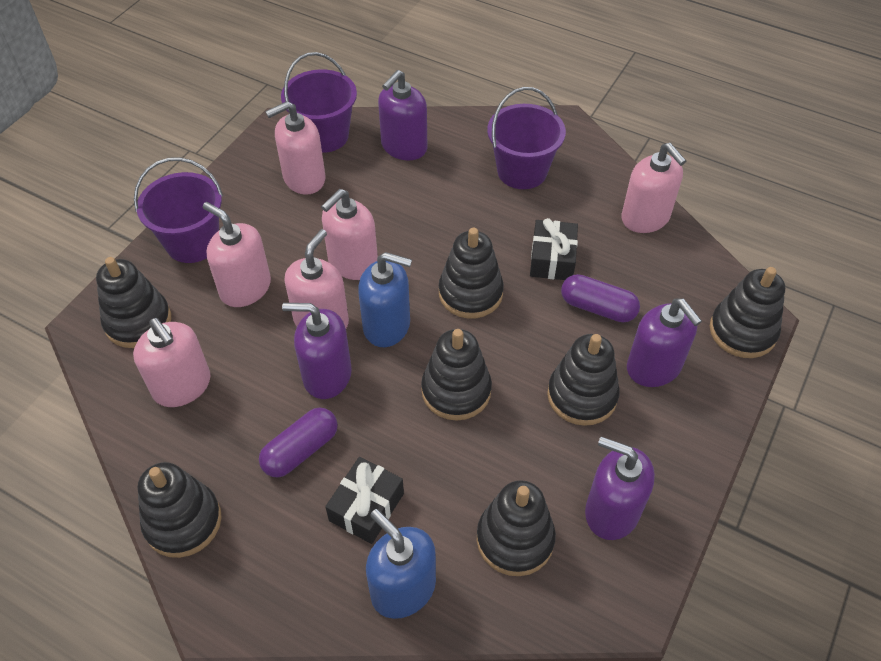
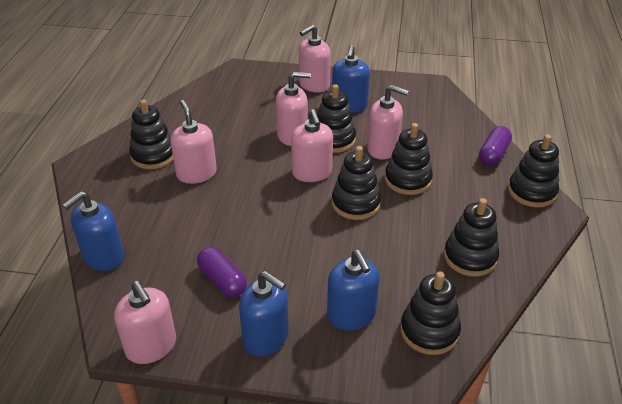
black gift: [325,457,404,544] [530,218,578,280] = 2 -> none = 0
blue soap dispenser: [358,252,412,347] [366,509,436,619] = 2 -> [62,191,124,271] [239,271,289,357] [327,250,379,331] [332,45,370,113] = 4
purple bucket: [134,157,223,263] [281,52,357,153] [487,87,566,189] = 3 -> none = 0
purple soap dispenser: [282,303,352,399] [378,70,428,160] [585,437,655,540] [627,298,702,387] = 4 -> none = 0

